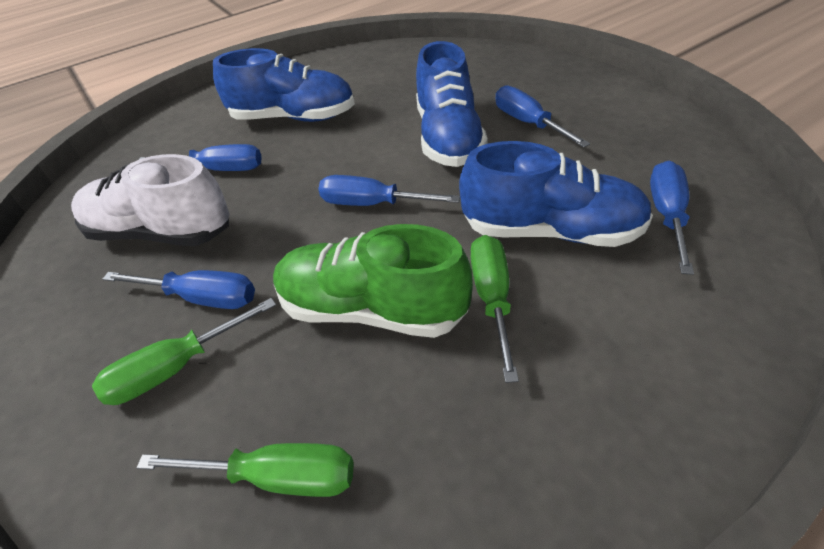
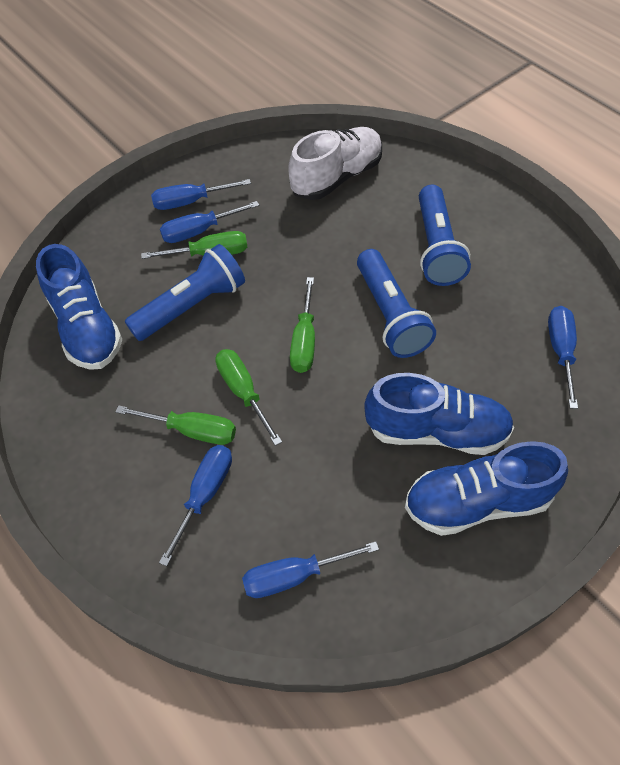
blue flashlight: none = 0 -> [125,244,245,341] [357,249,436,358] [419,185,471,286] = 3
green screwdriver: [92,298,276,405] [136,443,354,497] [471,235,519,383] = 3 -> [116,405,236,445] [141,231,247,259] [216,349,282,446] [290,277,315,373] = 4
green shoe: [273,224,473,338] = 1 -> none = 0

